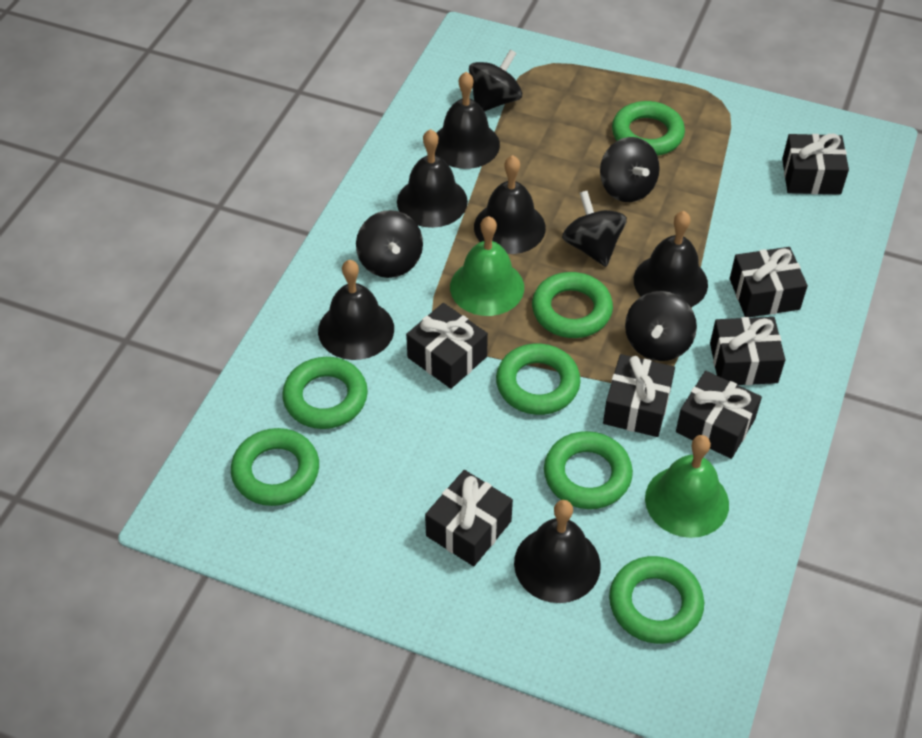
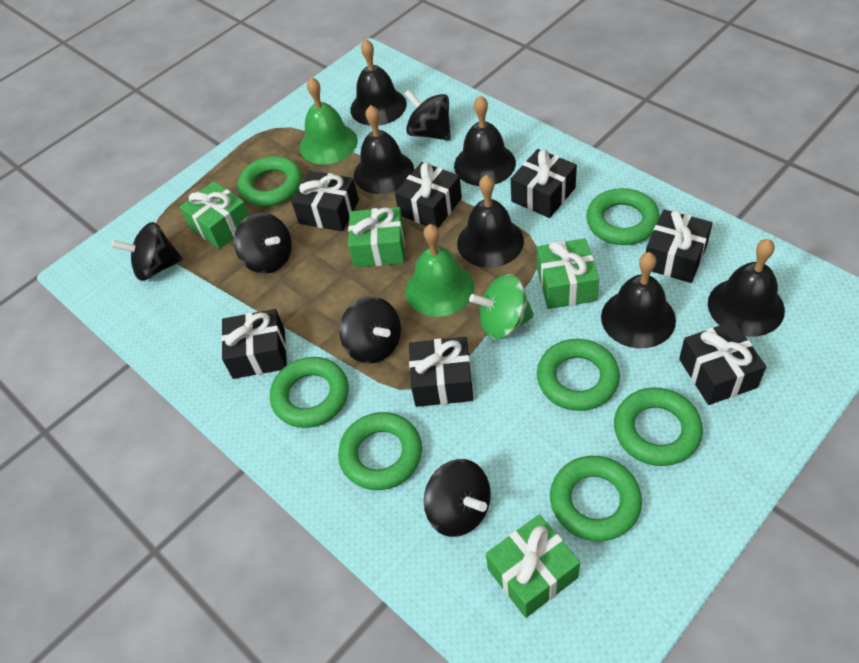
green gift: none = 0 -> [180,181,249,249] [348,207,405,268] [486,514,580,618] [537,238,599,309] = 4
green spinning top: none = 0 -> [469,274,534,340] = 1

